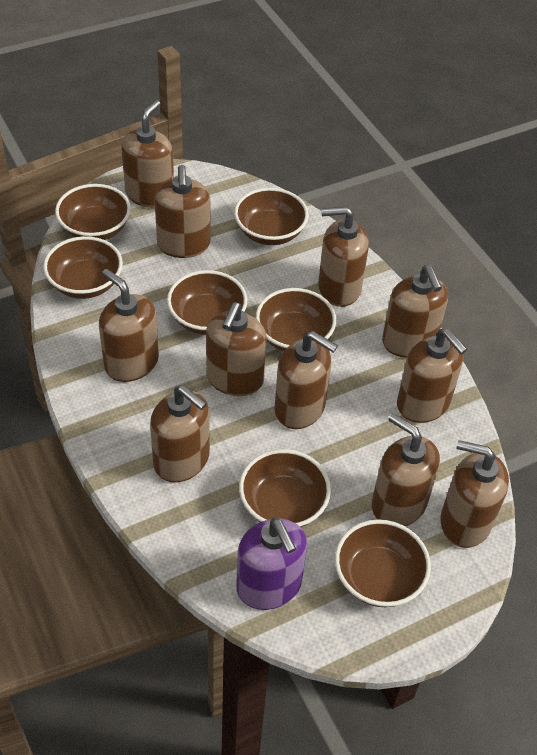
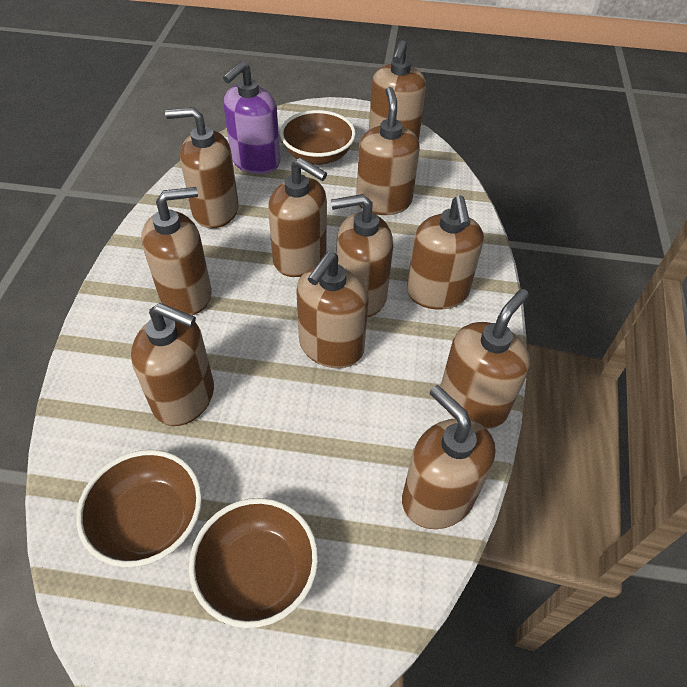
brown bowl: [43,236,123,299] [55,184,131,240] [167,270,247,335] [234,188,308,245] [239,449,331,527] [256,288,336,352] [335,520,431,607] = 7 -> [76,450,202,567] [189,498,318,628] [280,110,356,165] = 3

